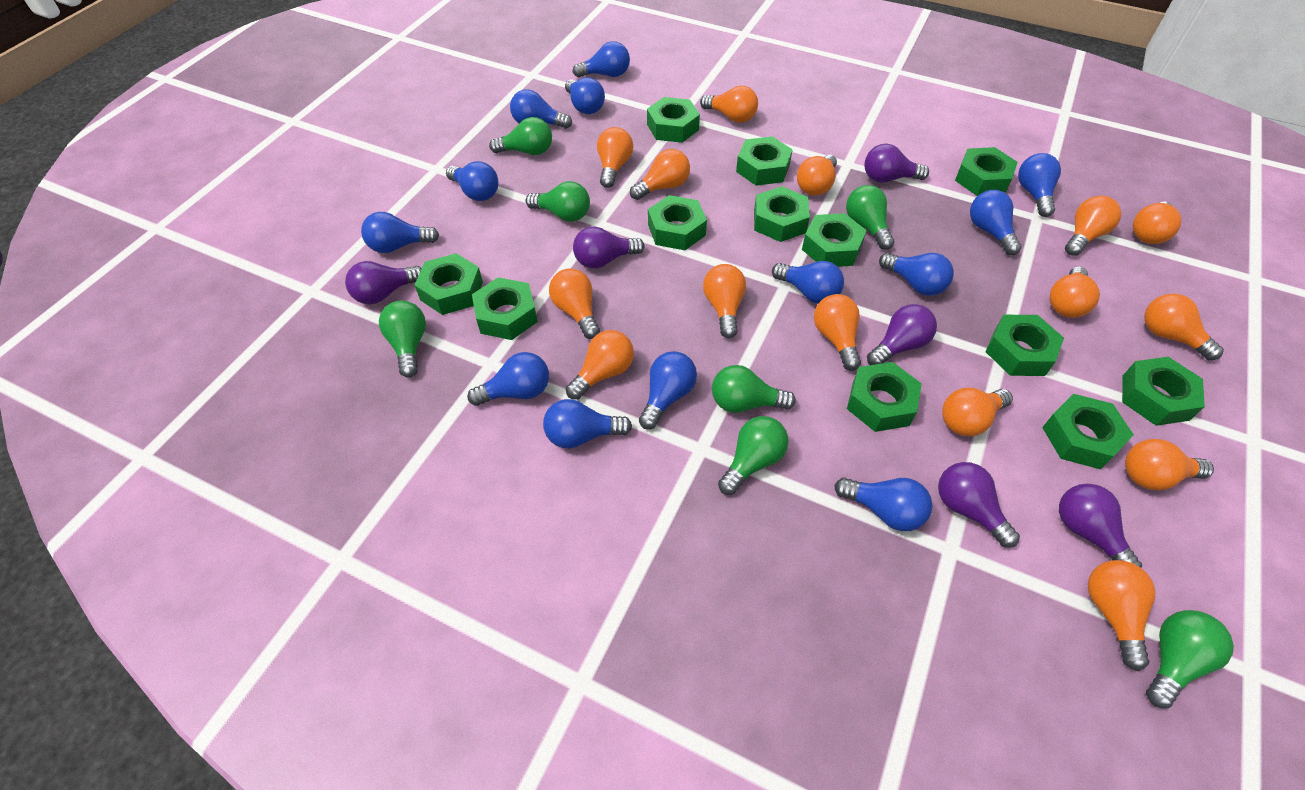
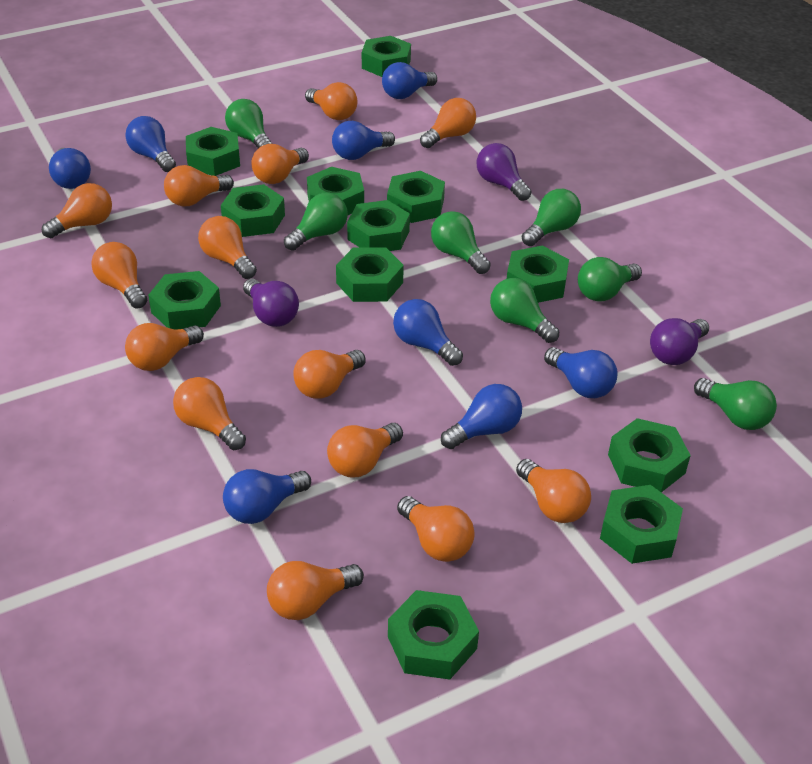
blue light bulb: [361,212,439,253] [446,161,499,201] [467,352,549,406] [510,89,572,129] [543,399,632,448] [565,77,605,114] [573,41,630,78] [639,351,697,429] [772,261,844,304] [834,478,932,531] [879,253,954,296] [970,190,1022,255] [1018,153,1061,217] = 13 -> [49,148,91,189] [125,116,176,172] [223,469,311,524] [332,121,395,160] [382,62,437,99] [393,299,463,366] [441,384,522,449] [544,347,617,398] = 8
orange light bulb: [549,269,600,339] [566,330,634,400] [597,127,633,188] [630,149,690,200] [700,85,758,123] [703,264,746,338] [797,155,837,196] [814,294,861,371] [942,388,1013,437] [1049,266,1100,318] [1065,196,1121,256] [1088,560,1155,671] [1125,439,1214,491] [1133,202,1182,244] [1144,294,1224,360] = 15 -> [42,183,112,238] [91,242,147,309] [125,323,204,371] [164,165,234,206] [173,377,246,450] [198,216,257,279] [251,144,309,184] [267,561,364,620] [293,350,366,399] [305,82,358,120] [327,423,403,477] [397,496,475,562] [420,98,476,148] [516,459,591,523] = 14
purple light bulb: [345,261,422,304] [573,226,644,268] [864,144,929,183] [867,304,937,365] [938,462,1020,548] [1059,484,1142,568] = 6 -> [243,278,299,327] [476,143,532,201] [650,318,709,365] = 3

